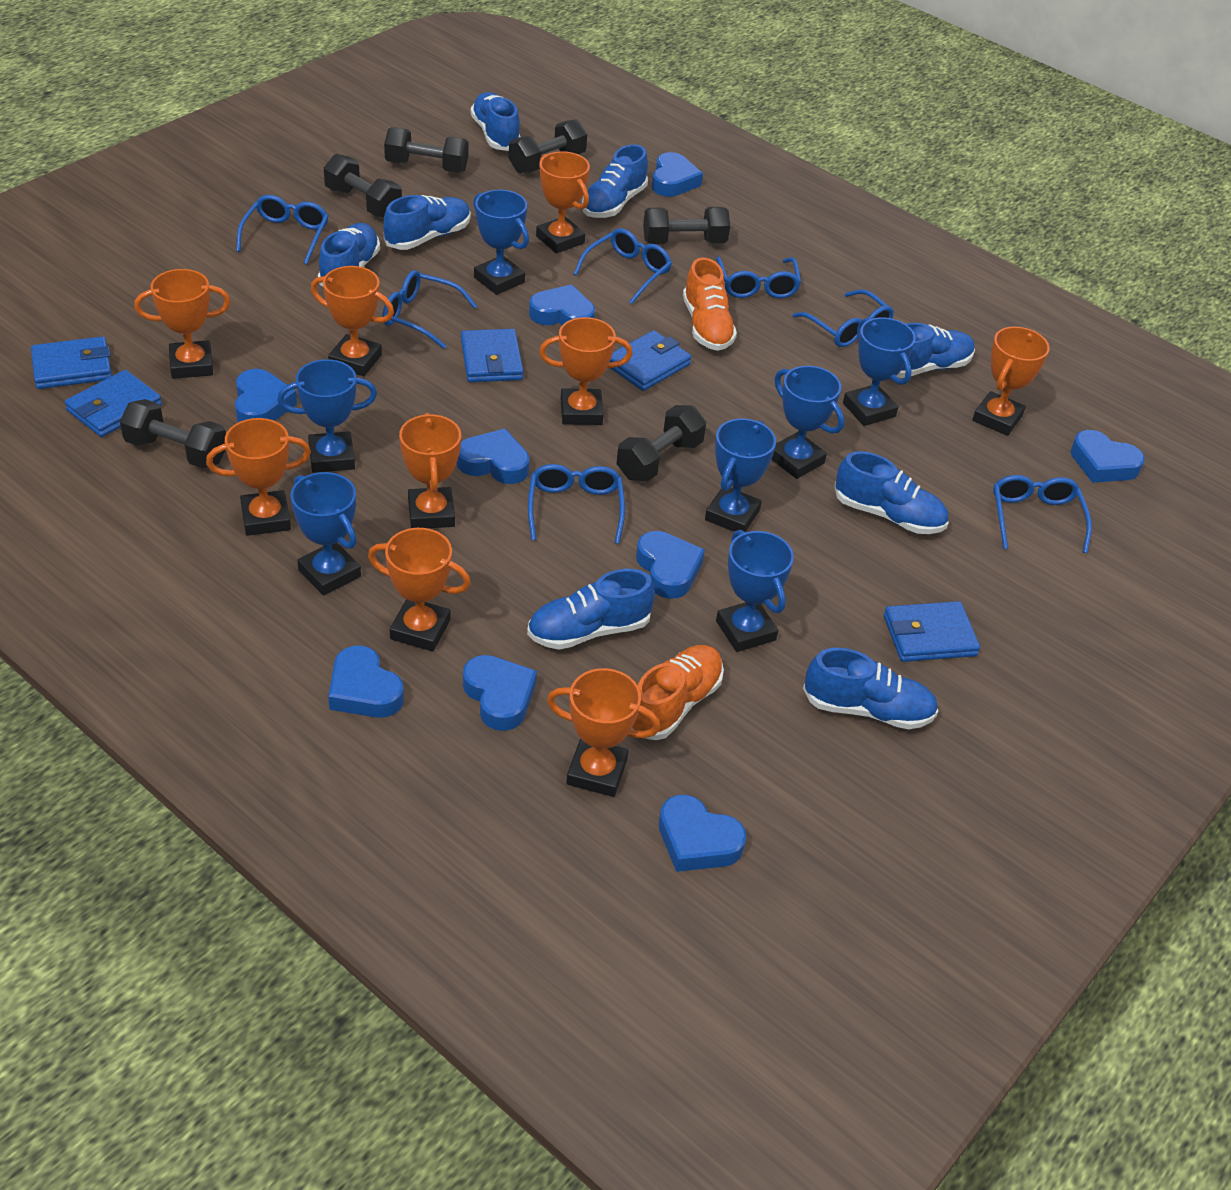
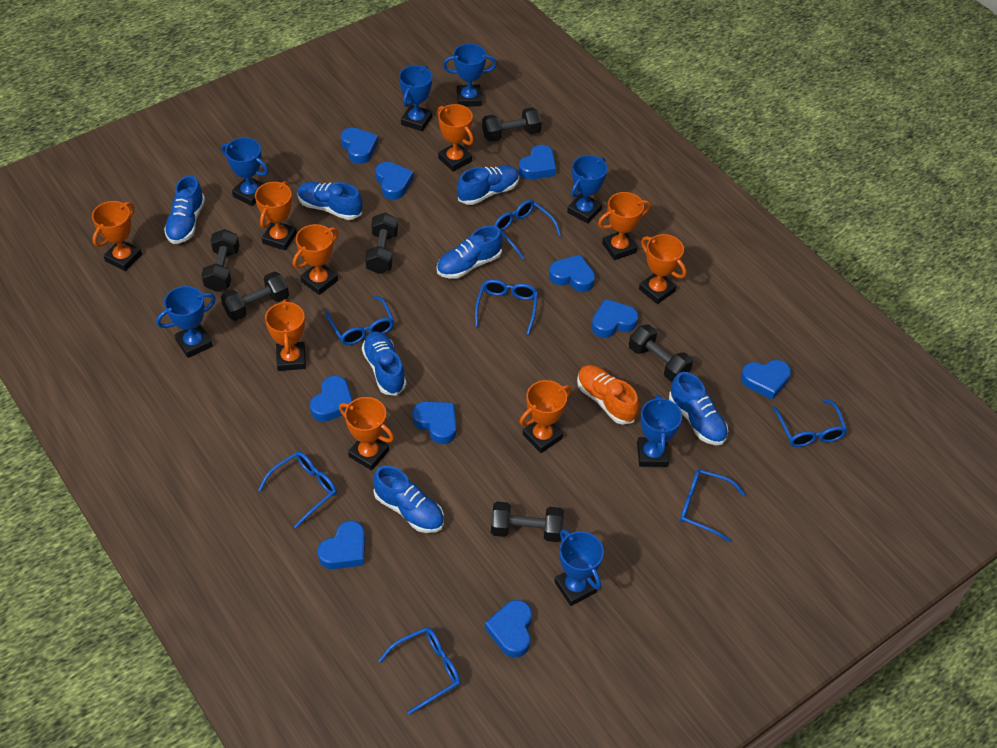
blue heart: [235,369,297,422] [328,645,404,718] [456,429,530,484] [463,655,537,731] [529,284,595,326] [636,531,705,599] [652,152,703,197] [659,795,746,872] [1071,430,1145,483] = 9 -> [310,376,353,422] [317,521,365,569] [341,128,378,164] [376,162,414,200] [412,401,456,444] [485,600,532,658] [519,145,556,180] [549,255,595,292] [592,299,639,338] [741,360,791,400] = 10
blue shoe: [318,223,380,287] [383,195,471,250] [470,92,520,151] [527,569,655,650] [582,144,648,218] [803,648,938,729] [835,451,948,534] [896,323,975,378] = 8 -> [164,175,205,244] [297,182,362,220] [362,331,407,396] [373,465,444,533] [437,226,503,279] [457,165,519,205] [669,372,728,445] = 7
blue wallet: [31,336,112,389] [64,370,162,437] [461,329,524,382] [610,330,692,391] [884,601,980,662] = 5 -> none = 0
orange shoe: [632,645,724,740] [683,257,737,351] = 2 -> [577,365,639,425] = 1

